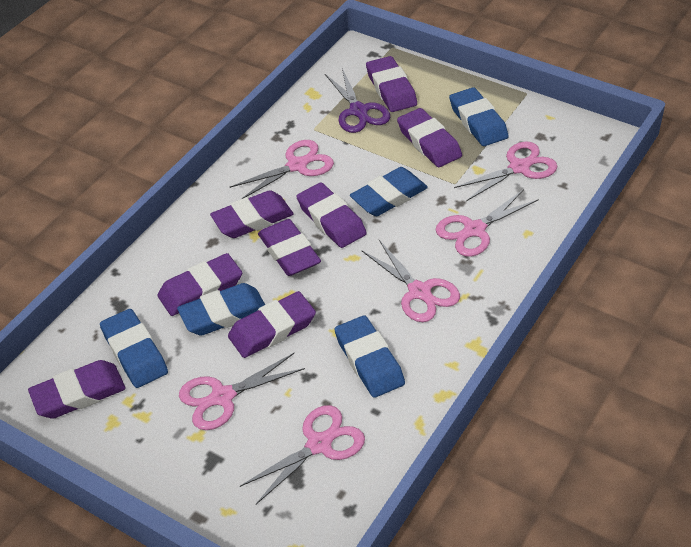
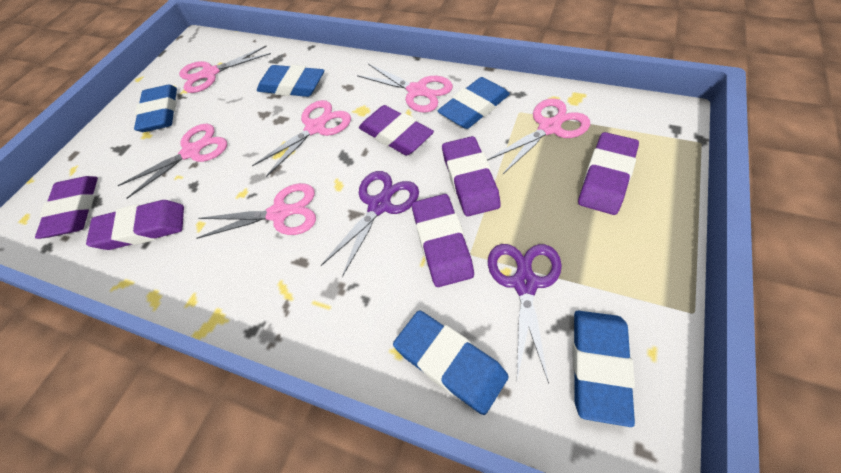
purple eraser: [28,360,126,418] [158,253,242,316] [210,190,293,238] [228,291,316,358] [258,219,321,276] [296,183,367,248] [366,56,417,112] [397,108,462,167] = 8 -> [35,176,98,239] [86,200,184,250] [359,105,434,156] [412,194,474,287] [442,136,501,216] [578,132,639,215] = 6
purple scissors: [325,68,390,133] = 1 -> [321,171,419,277] [488,244,562,384] = 2

